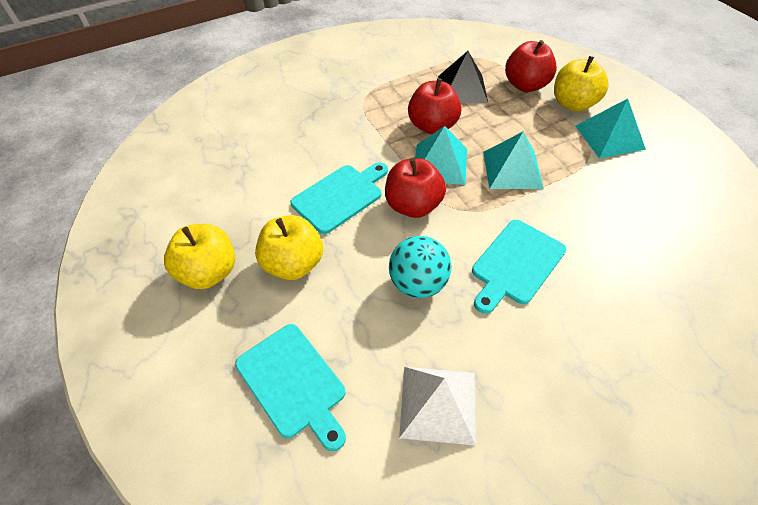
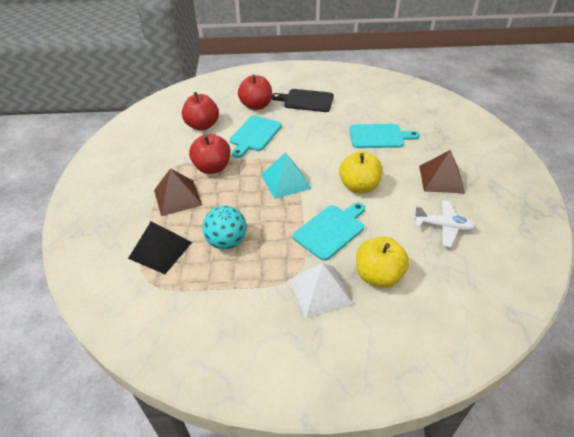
black cutting board: none = 0 -> [272,89,334,112] = 1
brown pyramid: none = 0 -> [154,168,202,216] [419,150,465,193] = 2
turquoise pyramid: [415,126,467,185] [483,132,544,189] [576,99,646,158] = 3 -> [261,152,312,199] = 1
white plane: none = 0 -> [413,201,476,247] = 1
yellow apple: [164,224,235,289] [255,215,323,280] [554,56,609,112] = 3 -> [339,151,383,193] [356,236,409,288] = 2

